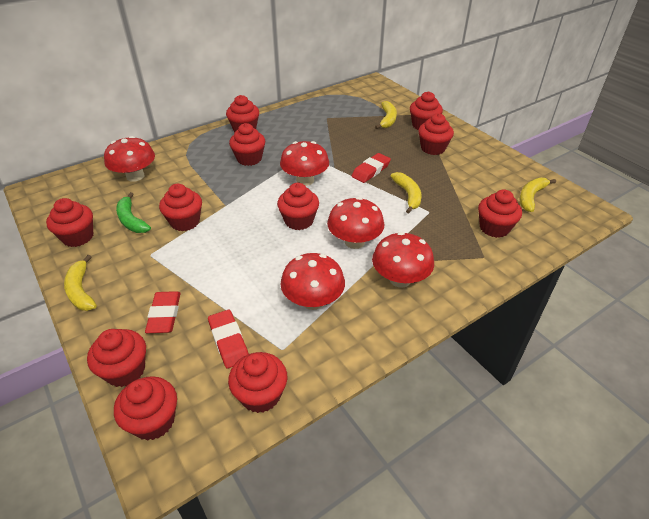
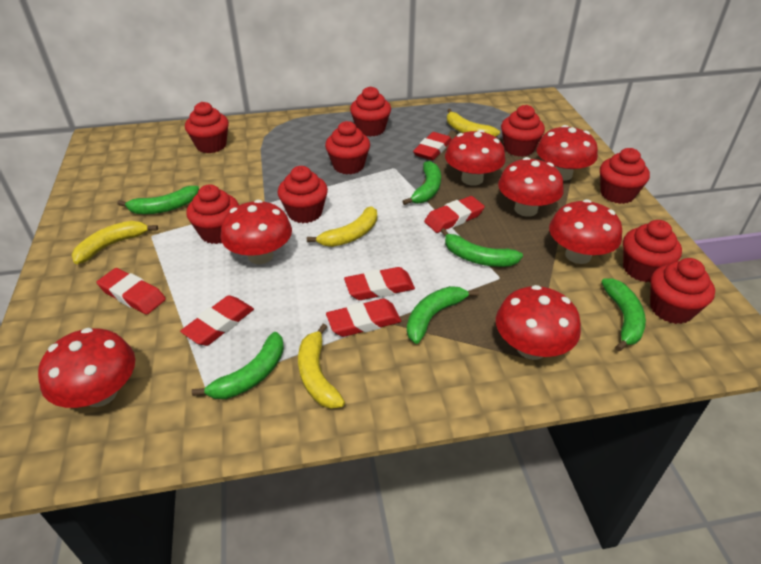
green banana: [116,192,151,233] = 1 -> [118,186,199,214] [192,332,284,399] [402,161,441,205] [407,286,479,344] [441,228,523,267] [601,278,646,351] = 6
red cupcake: [46,198,93,247] [87,329,146,387] [114,376,177,441] [159,184,202,231] [226,95,259,132] [228,352,288,413] [229,123,265,166] [277,183,319,230] [410,92,443,130] [418,113,454,155] [478,190,522,238] = 11 -> [185,102,229,153] [186,185,239,244] [278,166,328,223] [325,121,370,174] [350,86,391,137] [501,105,545,157] [600,148,650,204] [623,220,682,282] [650,258,715,324] = 9
red eraser: [145,291,181,333] [208,310,249,369] [351,153,391,183] = 3 -> [97,268,166,315] [180,295,254,346] [326,299,401,337] [344,267,415,300] [413,132,452,160] [424,196,485,233] = 6
red mushroom: [104,136,155,182] [280,141,329,186] [281,253,345,310] [327,197,385,249] [372,232,434,288] = 5 -> [38,328,135,408] [220,200,292,264] [445,130,506,186] [496,285,581,360] [498,157,564,217] [537,125,598,181] [549,199,622,264] = 7

